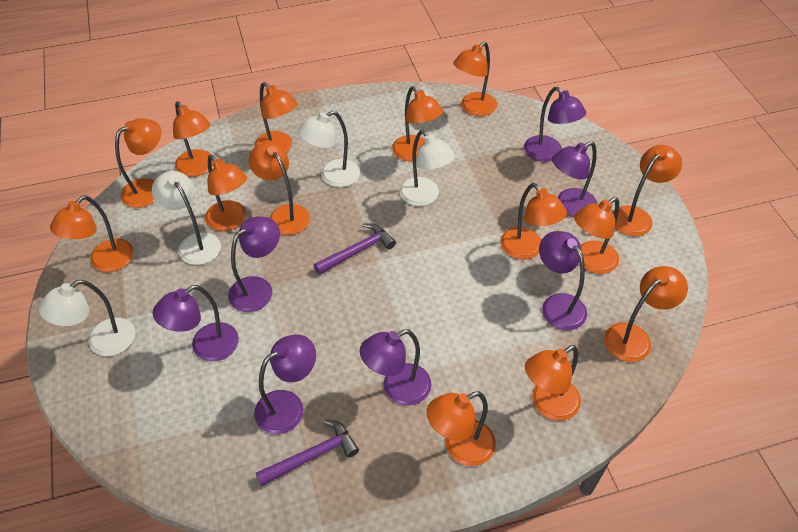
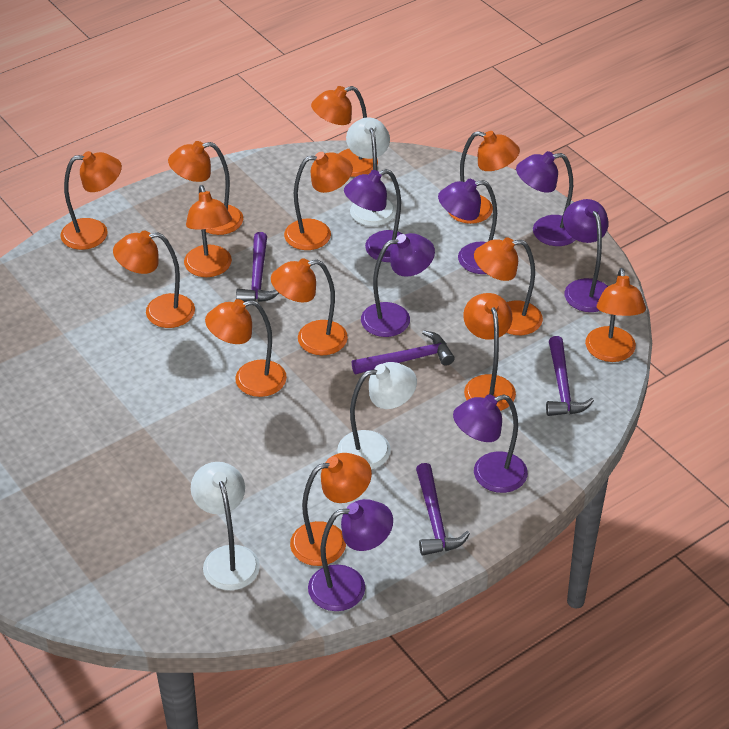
orange lamp: [50,195,134,272] [115,118,161,208] [173,101,213,177] [205,155,247,231] [249,142,310,235] [255,82,297,153] [392,86,443,162] [427,391,496,466] [453,42,497,116] [500,183,567,260] [525,345,581,421] [574,197,619,274] [604,266,688,362] [612,145,682,236] = 14 -> [60,151,122,250] [113,231,195,328] [168,141,243,235] [184,185,232,277] [205,299,287,397] [271,258,348,355] [284,152,353,250] [290,453,372,566] [311,86,378,177] [448,131,520,224] [463,293,516,411] [474,237,543,335] [585,268,646,362] = 13
purple hammer: [256,419,359,487] [314,223,396,275] = 2 -> [236,232,279,302] [351,330,455,375] [416,463,470,556] [546,336,594,416] = 4
white lamp: [39,280,135,356] [152,171,221,265] [298,111,360,187] [399,130,455,206] = 4 -> [191,462,260,590] [337,362,417,470] [346,117,396,226] = 3

